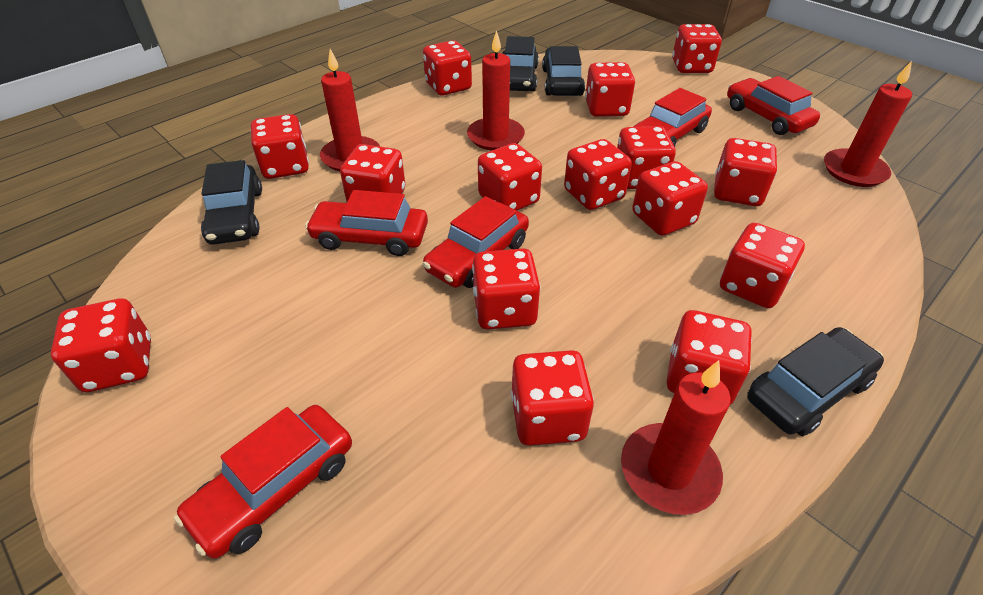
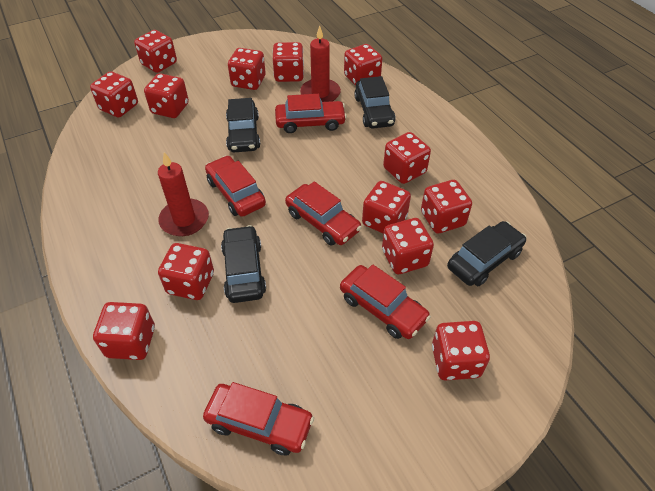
red candle: [320,49,380,171] [467,30,525,151] [621,360,731,515] [824,61,912,187] = 4 -> [158,152,209,236] [300,26,341,102] = 2
red dice: [51,298,151,392] [250,114,309,179] [340,144,405,202] [423,40,472,96] [472,249,540,330] [478,143,542,210] [511,350,594,446] [564,139,632,210] [585,62,635,117] [617,126,676,189] [632,161,708,236] [667,310,752,405] [672,24,722,73] [714,138,777,206] [720,223,805,308] = 15 -> [90,71,138,117] [93,302,155,360] [134,30,177,73] [144,73,189,118] [158,243,214,300] [228,48,266,90] [273,42,304,82] [344,44,382,86] [362,181,411,234] [382,218,434,274] [383,132,431,184] [421,180,472,234] [432,321,490,381] = 13

